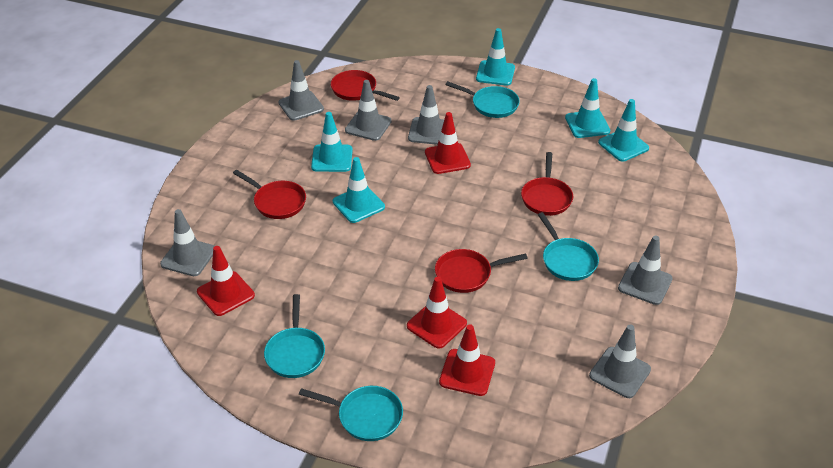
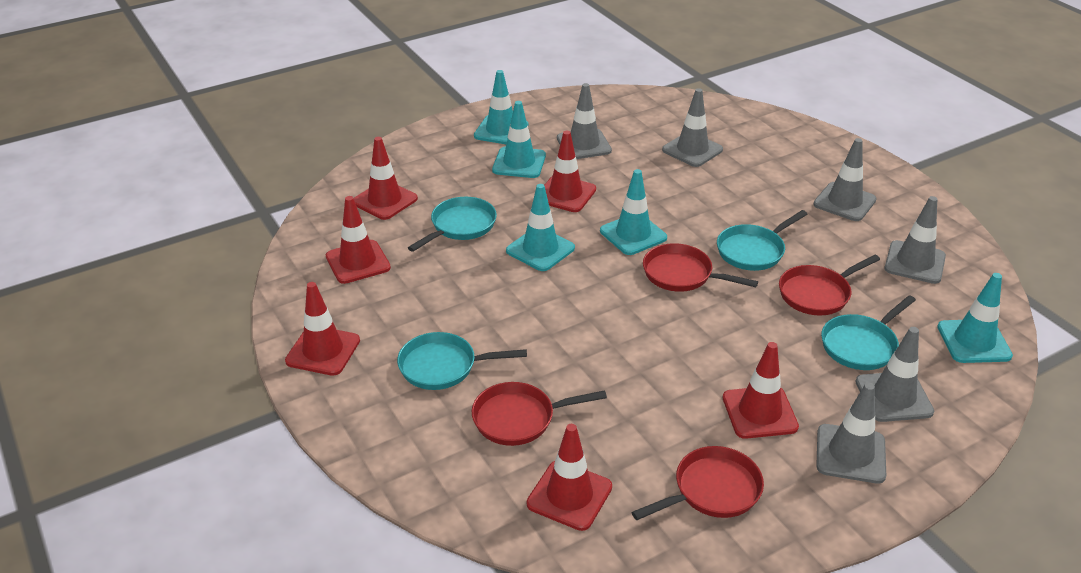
red traffic cone: [197,246,255,316] [407,277,467,349] [425,112,471,174] [439,324,495,396] = 4 -> [285,282,360,376] [326,196,391,284] [354,137,418,220] [527,424,612,531] [544,131,596,212] [723,342,799,439] = 6

